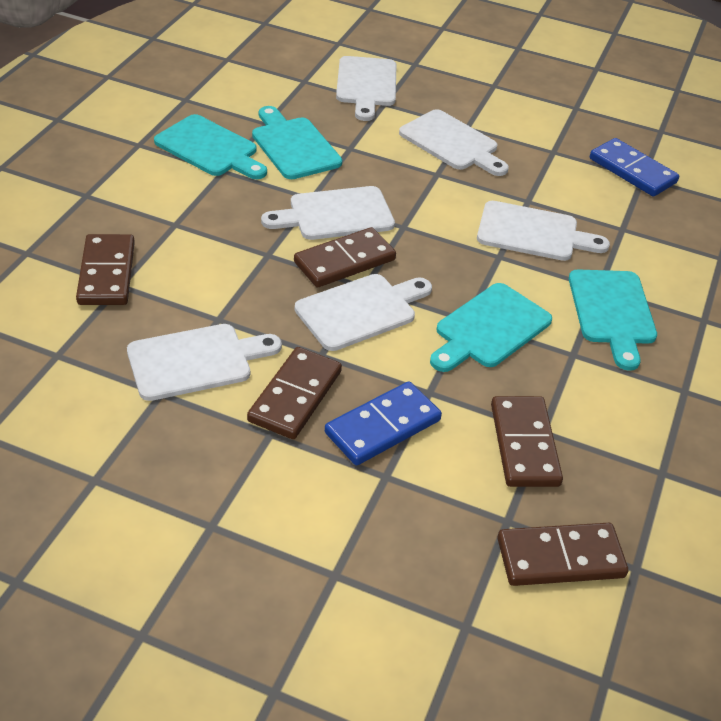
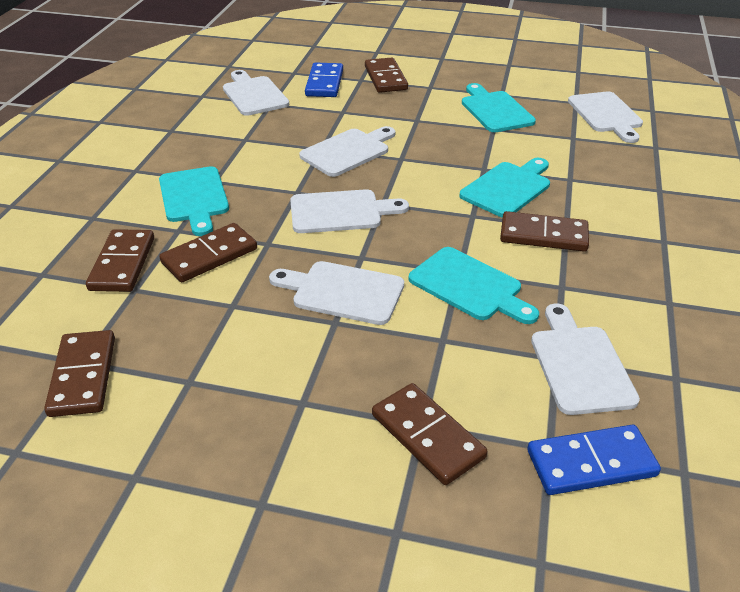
brown domino: [76,234,135,305] [247,347,342,439] [294,227,396,287] [491,396,563,487] [497,523,628,586] = 5 -> [44,330,115,417] [86,229,154,292] [159,223,257,282] [365,58,408,93] [372,383,487,485] [500,211,589,252] = 6

